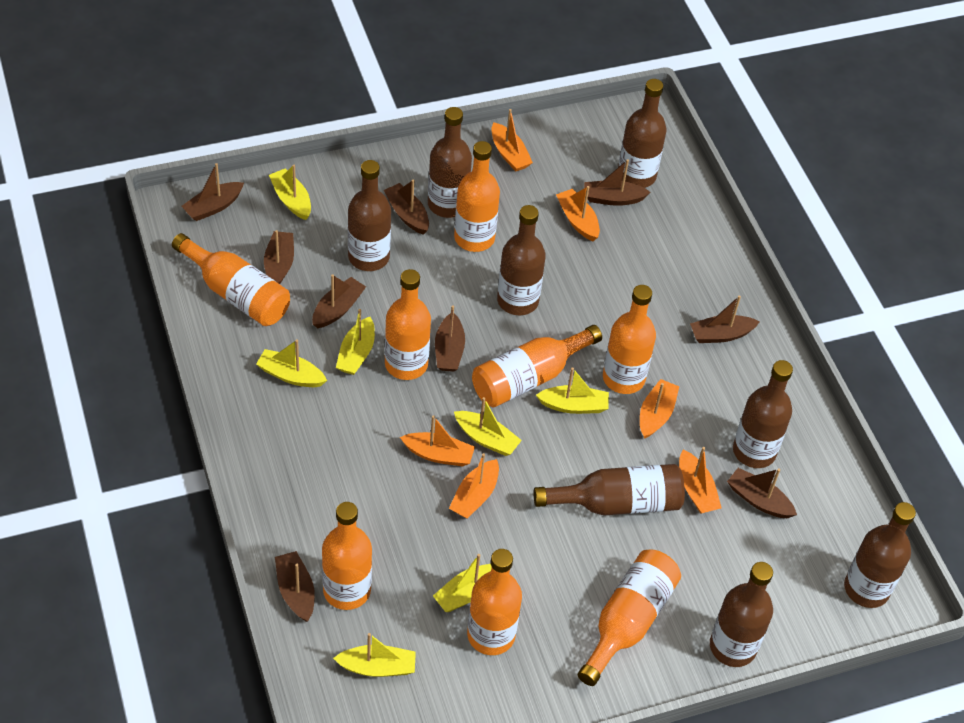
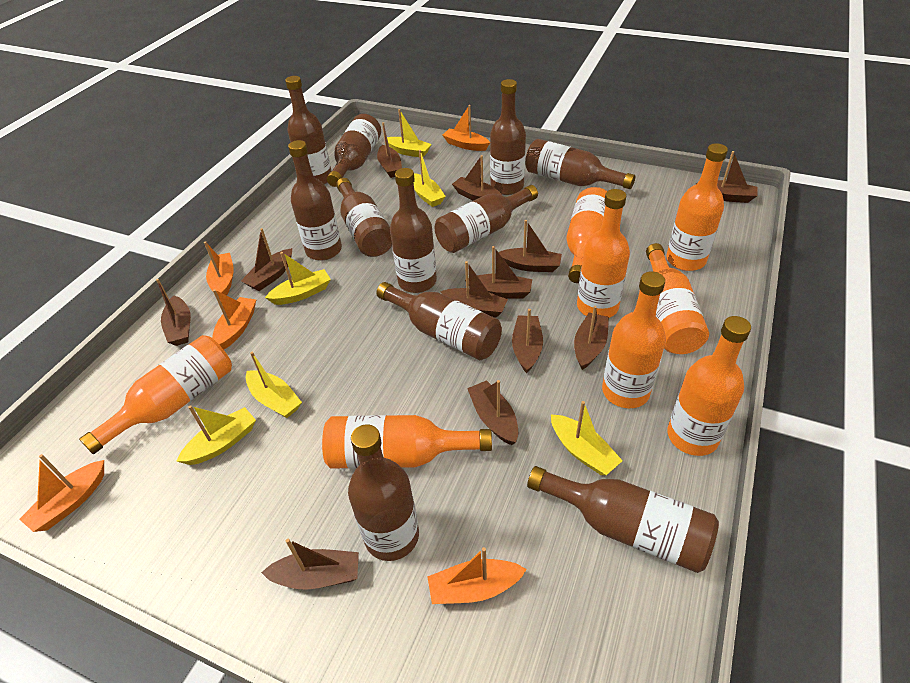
brown boat: [181,163,244,221] [264,230,294,284] [275,551,315,622] [312,274,366,328] [384,179,429,235] [435,305,465,372] [584,159,651,206] [690,296,759,343] [727,468,797,518] = 9 -> [156,279,191,346] [241,228,292,291] [261,539,359,590] [377,122,402,178] [440,261,508,318] [452,155,502,201] [465,246,532,298] [467,380,518,445] [498,220,562,272] [512,309,543,373] [574,306,609,370] [696,151,758,203] = 12
brown bottle: [348,160,391,271] [428,107,472,218] [497,205,546,315] [534,464,685,515] [618,79,666,188] [710,562,773,667] [733,360,793,468] [844,502,916,608] = 8 -> [285,76,331,185] [288,140,342,261] [327,114,381,187] [336,178,392,257] [348,424,419,561] [377,282,502,360] [390,168,437,293] [435,185,538,253] [490,79,526,195] [525,139,635,189] [527,466,719,573] = 11
orange boat: [400,415,475,466] [449,453,499,519] [492,109,533,171] [556,186,600,241] [640,379,679,439] [679,447,722,514] = 6 -> [19,454,104,532] [204,241,234,296] [212,289,256,350] [427,547,527,604] [442,105,490,151] = 5
yellow boat: [256,340,327,387] [269,165,311,220] [333,633,416,677] [336,309,375,375] [433,554,492,612] [454,397,522,456] [536,367,609,414] = 7 -> [176,405,256,465] [246,352,302,418] [265,252,331,305] [387,109,432,157] [414,150,446,207] [551,401,623,475] = 6

